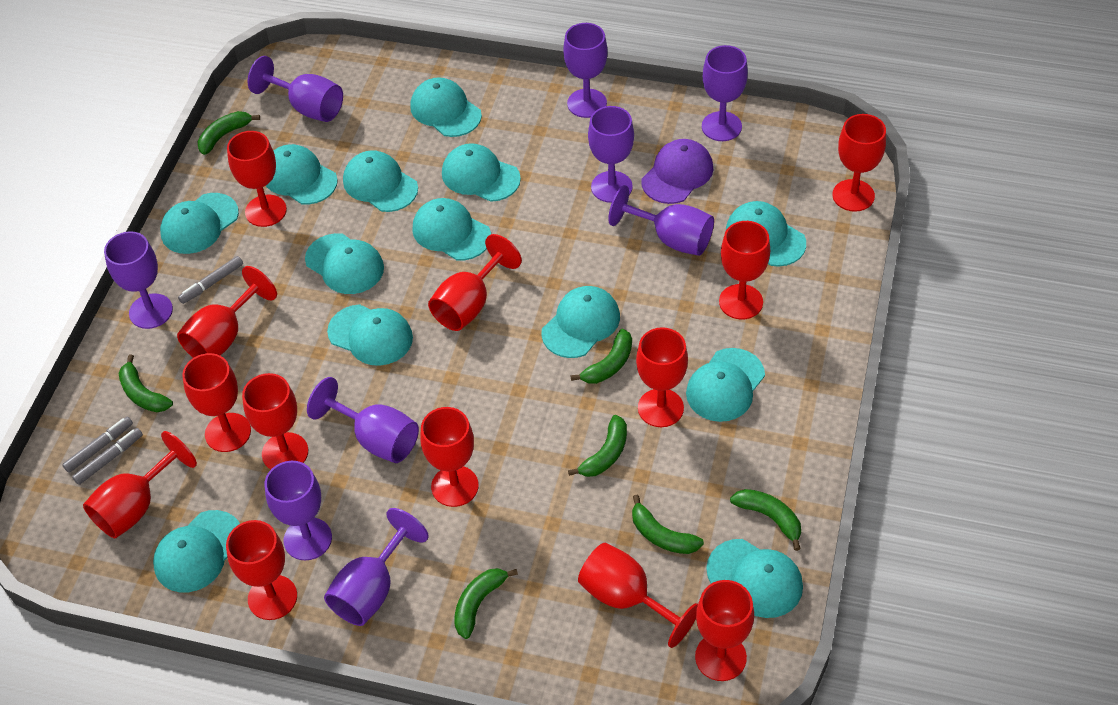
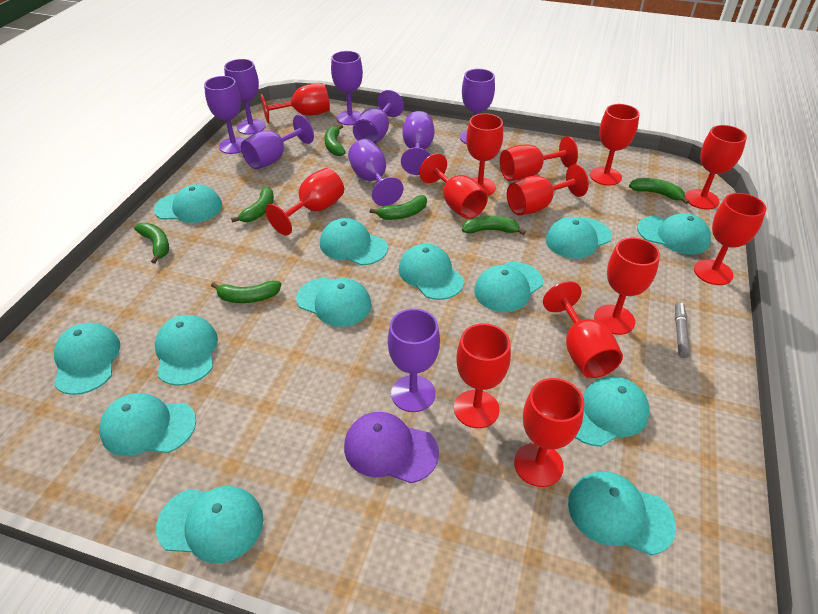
grey marker: [62,417,133,473] [72,428,143,485] [178,256,243,304] = 3 -> [675,302,690,358] = 1

